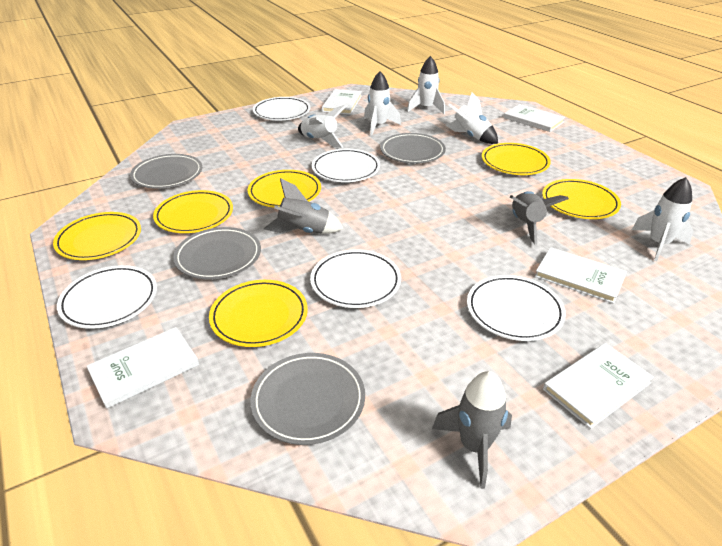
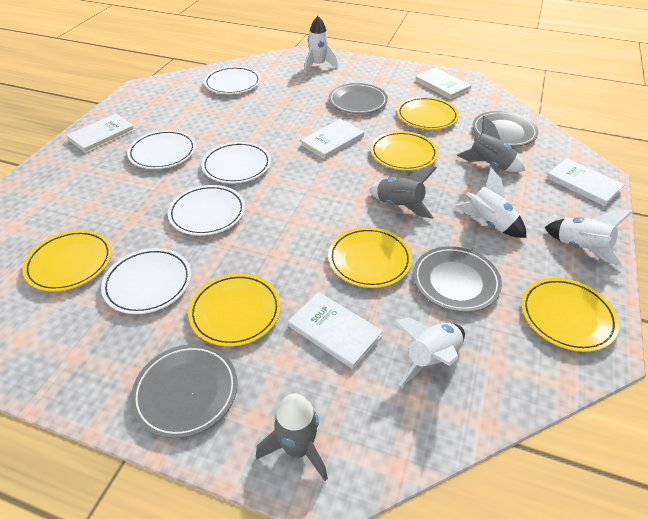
white rocket: [298,104,347,148] [364,72,401,135] [407,56,445,114] [446,92,498,144] [632,177,693,261] = 5 -> [304,16,338,73] [394,317,465,387] [455,168,527,238] [545,210,634,266] = 4

